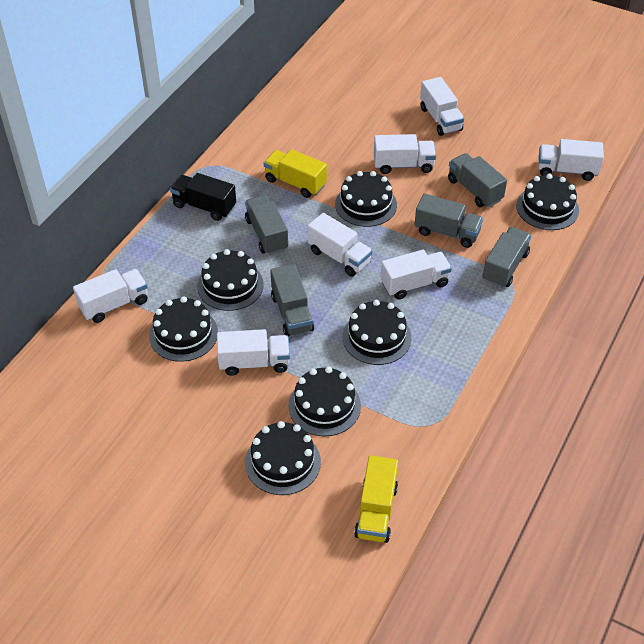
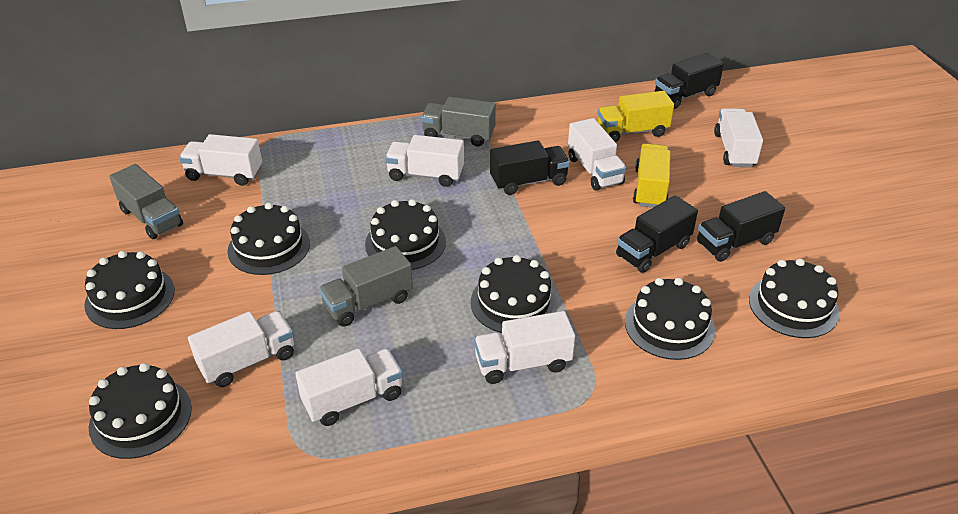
black truck: [170,173,236,221] = 1 -> [490,140,570,195] [616,195,698,273] [654,53,724,109] [697,191,785,262] = 4
grey truck: [245,195,288,255] [270,264,314,337] [415,194,483,248] [448,153,507,208] [482,227,532,288] = 5 -> [109,164,183,239] [319,246,413,327] [421,97,496,147] = 3

